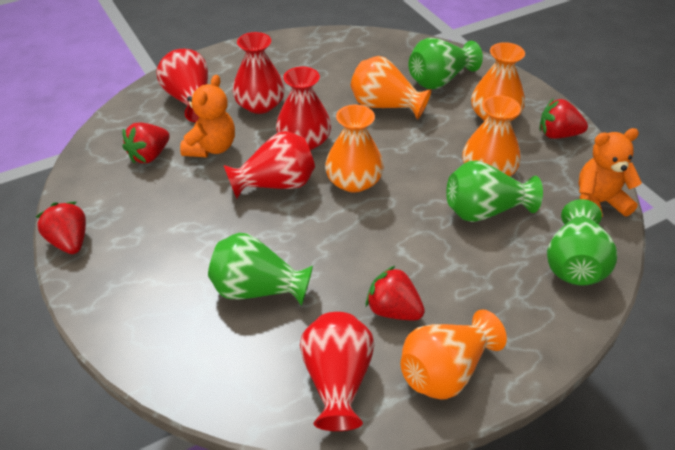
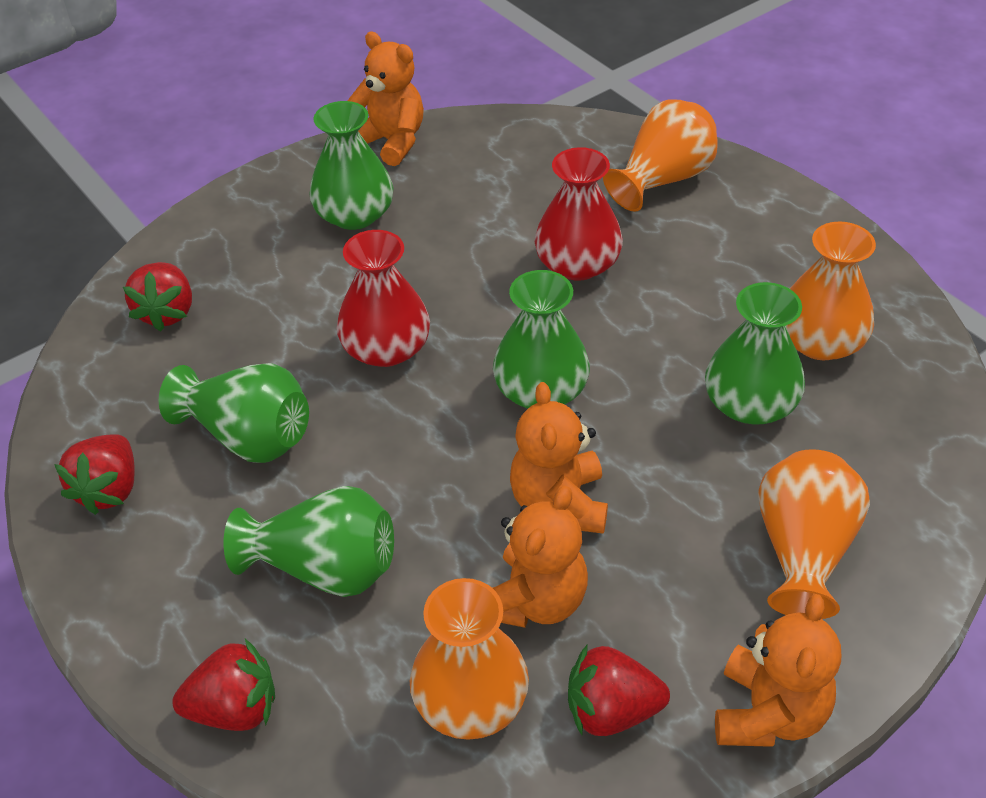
green vase: [208,233,313,306] [408,38,483,89] [446,160,543,222] [547,199,618,286] = 4 -> [159,363,309,463] [224,486,394,597] [309,101,393,230] [493,270,590,408] [705,282,805,424] = 5
orange teddy bear: [180,75,235,157] [579,128,642,217] = 2 -> [347,32,424,166] [491,486,588,628] [510,382,608,534] [715,594,841,747] = 4
orange vase: [325,105,384,193] [351,56,432,120] [401,310,507,400] [462,95,521,176] [471,42,525,121] = 5 -> [410,578,529,740] [603,100,718,212] [758,449,870,619] [786,222,876,360] = 4
red vase: [156,49,208,122] [224,131,315,199] [233,32,285,114] [276,67,331,150] [300,312,375,431] = 5 -> [337,230,430,367] [535,147,623,281] = 2

